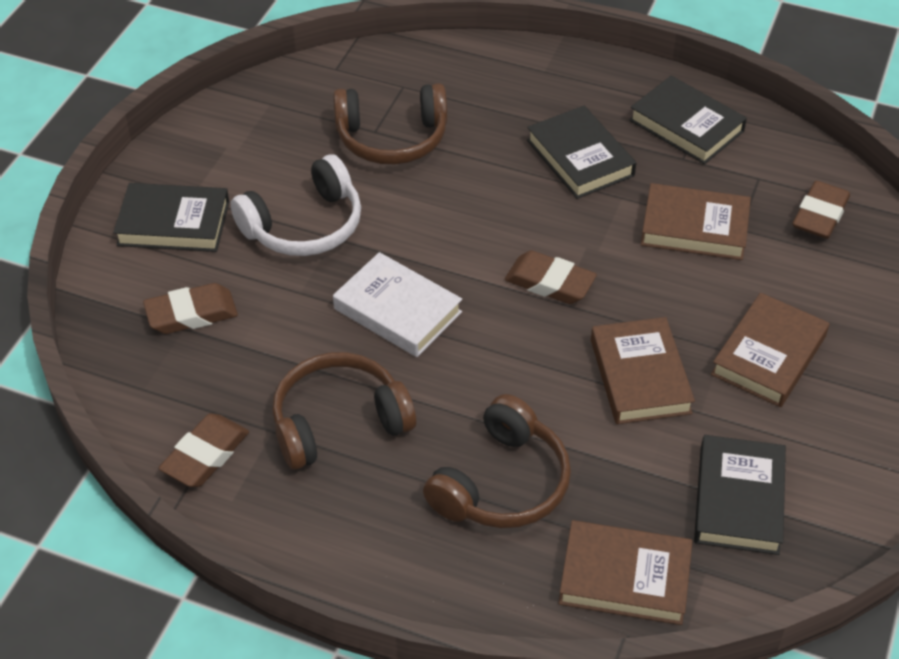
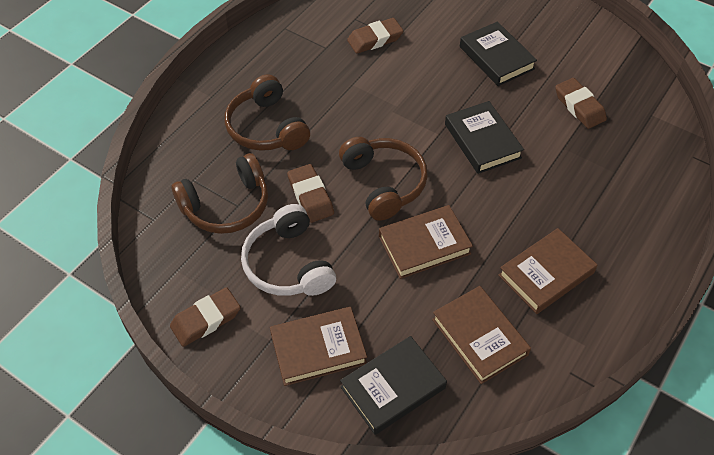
black book: [113,183,229,252] [527,106,636,199] [629,76,747,164] [694,435,786,555] = 4 -> [340,336,447,435] [445,101,524,174] [460,22,537,86] = 3
white book: [333,252,462,357] = 1 -> none = 0

